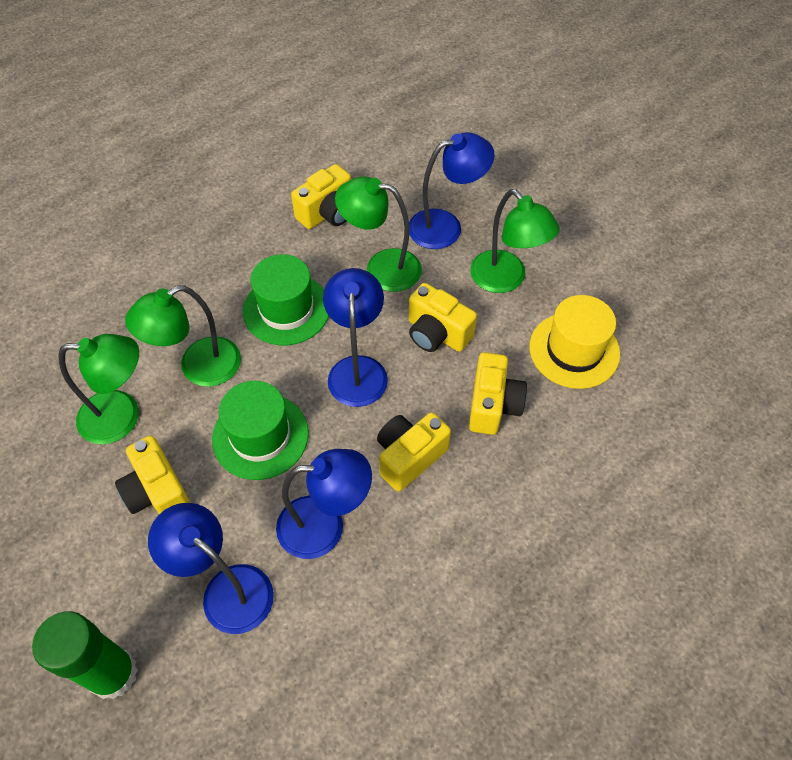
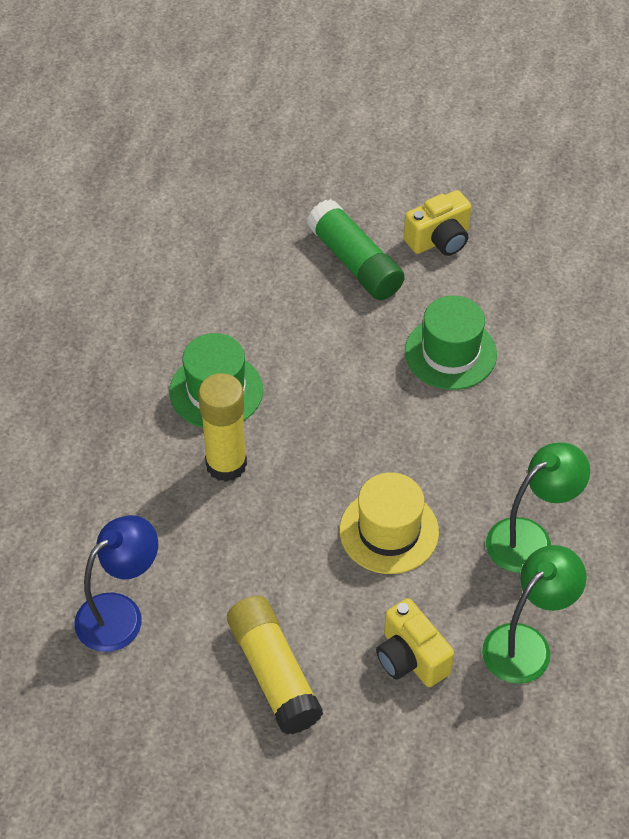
blue lamp: [148,503,274,634] [276,449,372,559] [323,268,388,407] [409,132,495,249] = 4 -> [75,515,158,652] = 1
green lamp: [58,334,139,444] [125,285,241,387] [335,176,422,292] [470,189,560,293] = 4 -> [482,545,587,684] [486,442,590,573] = 2
yellow camera: [115,435,191,514] [291,164,351,229] [377,412,451,492] [409,283,477,352] [469,352,527,435] = 5 -> [376,598,454,687] [404,190,471,256] = 2
yellow glue stick: none = 0 -> [198,373,247,482] [227,596,323,734] = 2

